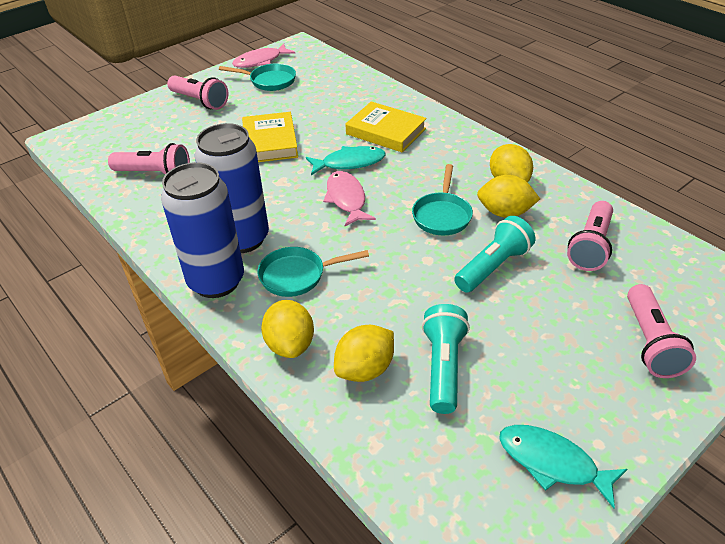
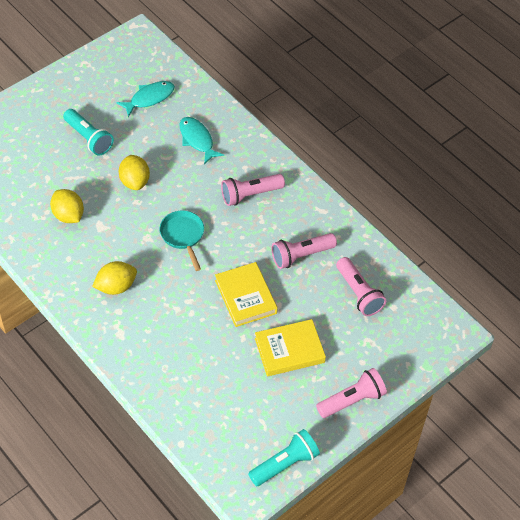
blue can: [161,162,244,298] [195,123,269,253] = 2 -> none = 0
pink fish: [232,44,295,68] [323,171,376,226] = 2 -> none = 0
turquoise pan: [219,63,296,91] [257,247,369,297] [412,164,473,235] = 3 -> [159,210,204,271] = 1
yellow lemon: [261,300,314,358] [334,325,394,382] [477,175,540,218] [490,144,533,182] = 4 -> [50,189,84,223] [92,261,137,295] [119,155,150,190] = 3

